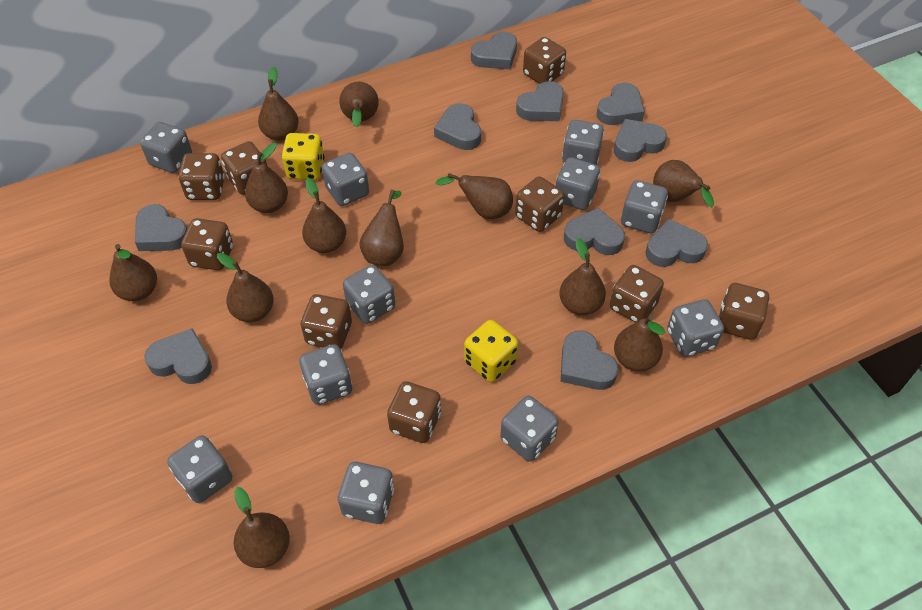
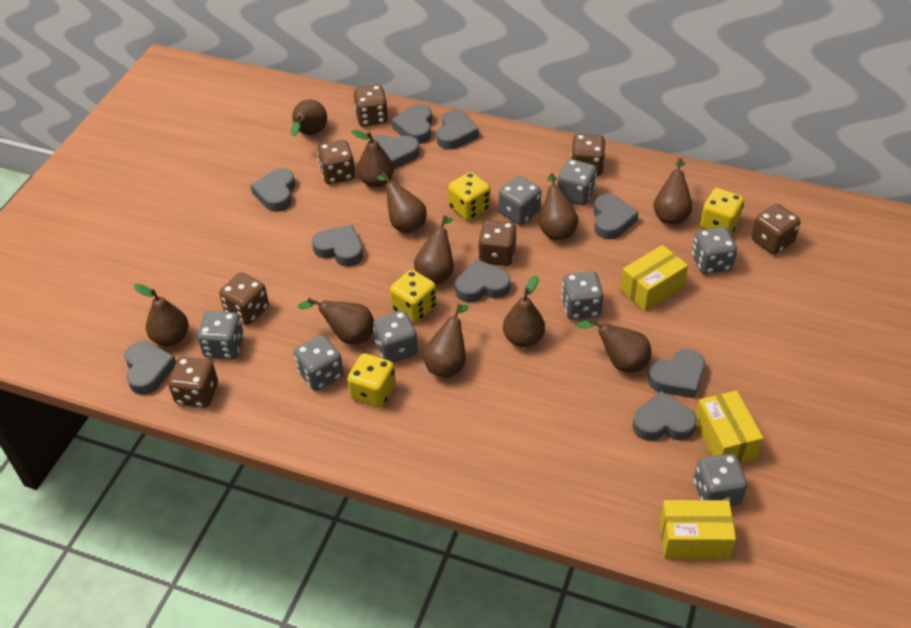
brown dice: [178,153,225,200] [181,218,233,270] [221,141,267,195] [301,294,352,349] [387,381,441,443] [515,176,564,232] [523,37,566,84] [610,265,664,323] [719,283,770,340] = 9 -> [168,357,218,408] [219,273,269,325] [317,140,355,184] [354,85,388,127] [478,220,517,266] [571,134,605,176] [751,204,801,254] = 7
brown pear: [109,244,157,301] [217,253,274,322] [234,487,290,568] [245,143,288,213] [258,67,299,141] [302,178,346,253] [339,82,379,127] [359,190,404,266] [435,173,513,219] [559,238,606,315] [614,315,665,371] [653,160,714,207] = 12 -> [134,284,189,346] [291,99,327,137] [298,298,374,344] [351,130,394,187] [377,172,427,234] [414,215,454,284] [423,304,469,378] [503,275,545,347] [539,173,578,240] [576,318,651,373] [653,158,693,224] = 11
grey dice: [140,122,192,173] [167,435,232,503] [299,344,352,405] [322,153,369,206] [338,462,394,524] [343,265,395,324] [500,396,559,462] [556,157,600,210] [562,120,604,165] [621,180,668,233] [667,299,724,357] = 11 -> [197,311,244,359] [294,335,344,391] [373,311,418,363] [499,176,541,225] [558,159,597,205] [561,271,604,320] [692,227,737,274] [694,454,747,507] = 8
yellow box: none = 0 -> [620,245,688,312] [659,500,736,559] [696,390,763,463] = 3
yellow dice: [281,133,324,180] [464,320,518,382] = 2 -> [347,353,396,408] [390,270,437,323] [448,172,490,220] [700,188,744,234] = 4

